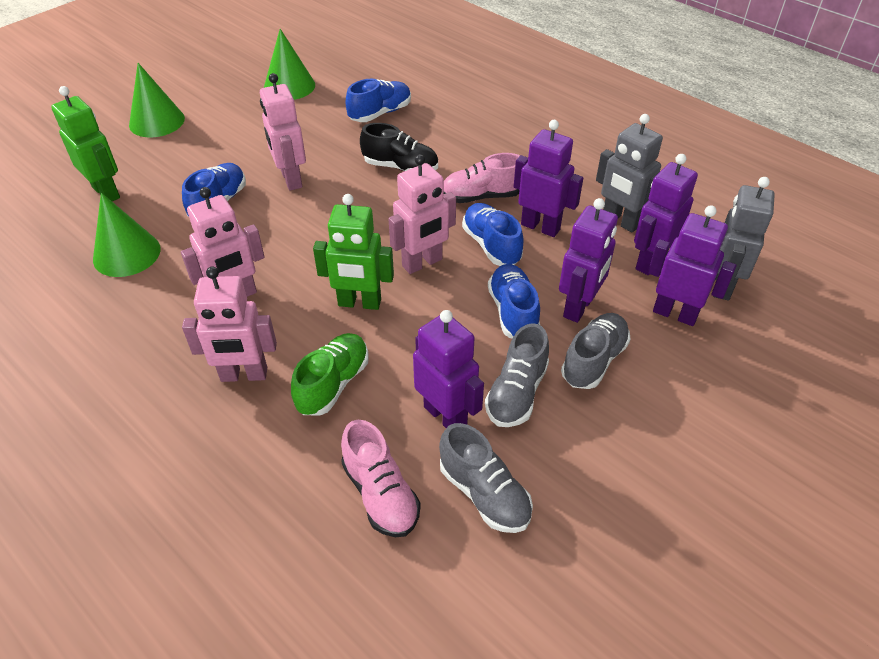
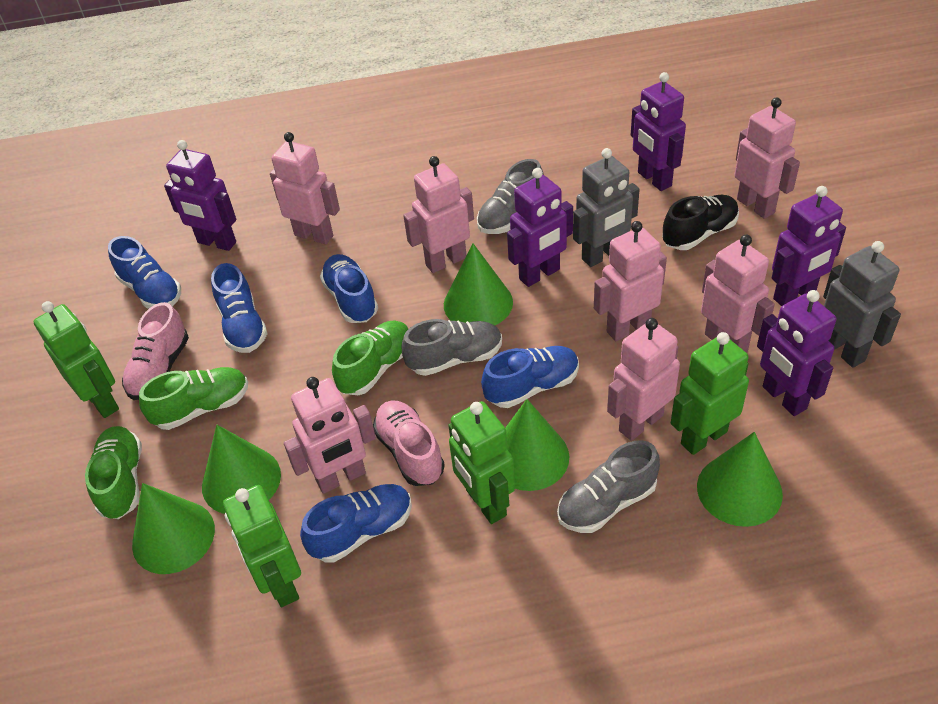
blue shoe: [182,163,246,217] [346,79,411,122] [462,203,524,266] [488,264,540,339] = 4 -> [108,236,181,309] [211,263,268,353] [300,484,412,563] [320,254,378,323] [481,346,579,408] = 5
green cone: [93,193,161,277] [129,63,185,137] [264,29,315,100] = 3 -> [132,483,215,574] [202,425,281,514] [444,243,513,325] [505,399,569,491] [697,432,783,527] = 5
green robot: [51,86,120,201] [313,194,394,310] = 2 -> [33,301,119,418] [223,485,301,607] [448,401,515,524] [671,332,749,455] = 4
green shoe: [291,333,369,416] = 1 -> [85,426,142,519] [139,367,248,430] [332,320,408,395] = 3
pink robot: [181,187,265,297] [182,267,277,382] [260,73,306,191] [388,154,456,274] = 4 -> [270,132,340,245] [284,377,376,494] [403,156,474,273] [594,221,667,341] [607,318,680,441] [701,235,775,352] [734,97,800,219] = 7

